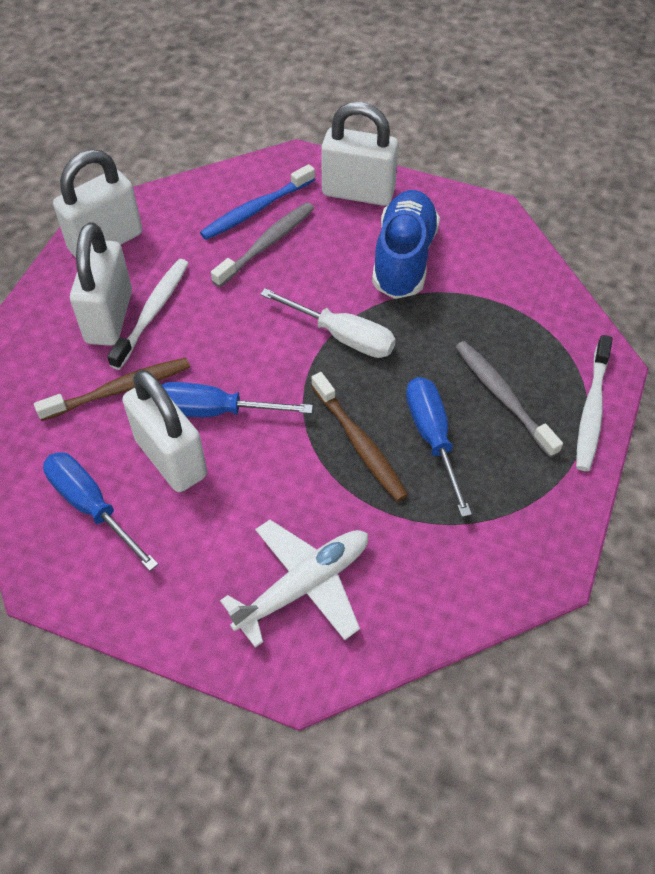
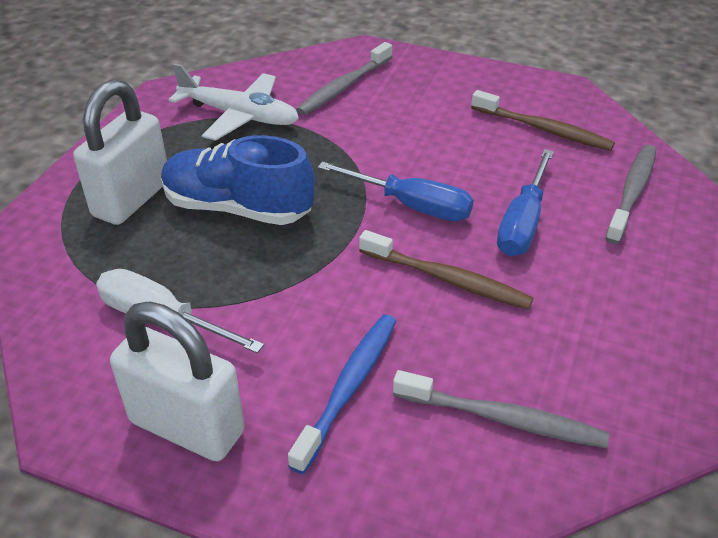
blue screwdriver: [43,452,159,571] [162,382,313,417] [406,377,472,517] = 3 -> [318,162,474,221] [497,149,554,256] = 2
grey toothbrush: [211,202,314,287] [456,341,563,458] = 2 -> [296,42,392,115] [393,370,609,448] [605,145,656,244] = 3
white padlock: [53,150,142,258] [70,222,132,346] [122,370,207,492] [321,102,399,206] = 4 -> [73,79,167,225] [110,301,245,461] = 2
white toothbrush: [107,259,189,370] [576,335,613,471] = 2 -> none = 0

